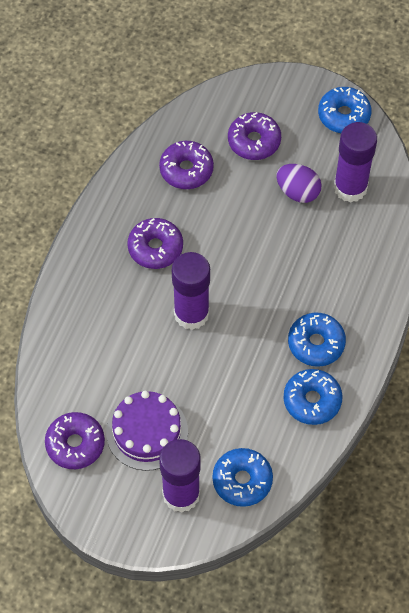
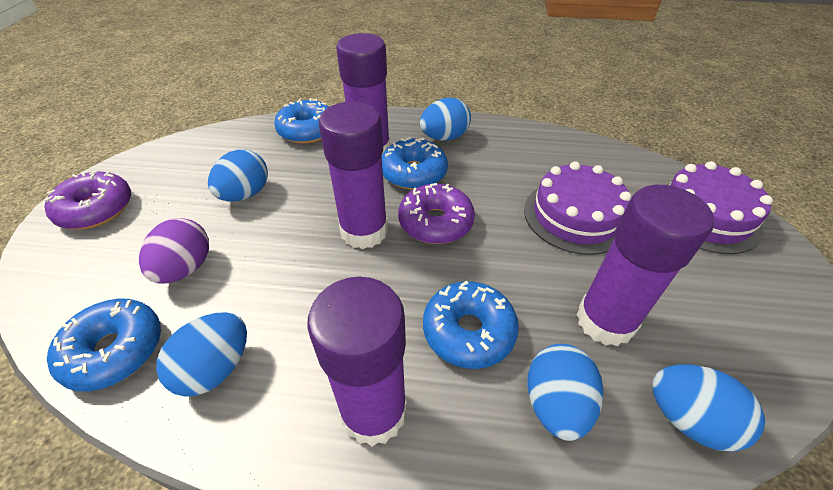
blue egg: none = 0 -> [156,312,247,397] [208,149,268,201] [420,98,471,141] [527,344,603,441] [652,364,765,452] = 5
purple cake: [106,391,188,471] = 1 -> [524,161,632,255] [667,161,773,254] = 2
purple donut: [45,412,105,469] [127,218,183,269] [159,141,214,189] [228,112,281,160] = 4 -> [44,170,131,229] [398,183,475,244] = 2
purple glue stick: [159,439,201,513] [172,252,210,330] [334,122,377,203] = 3 -> [307,277,407,446] [319,101,388,249] [336,33,390,155] [576,185,714,346] = 4

